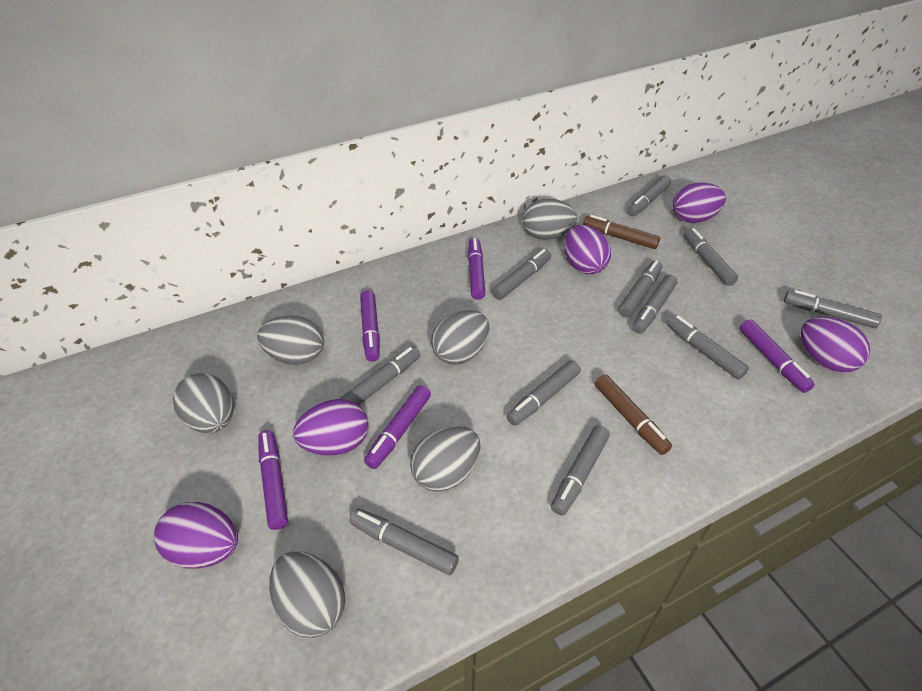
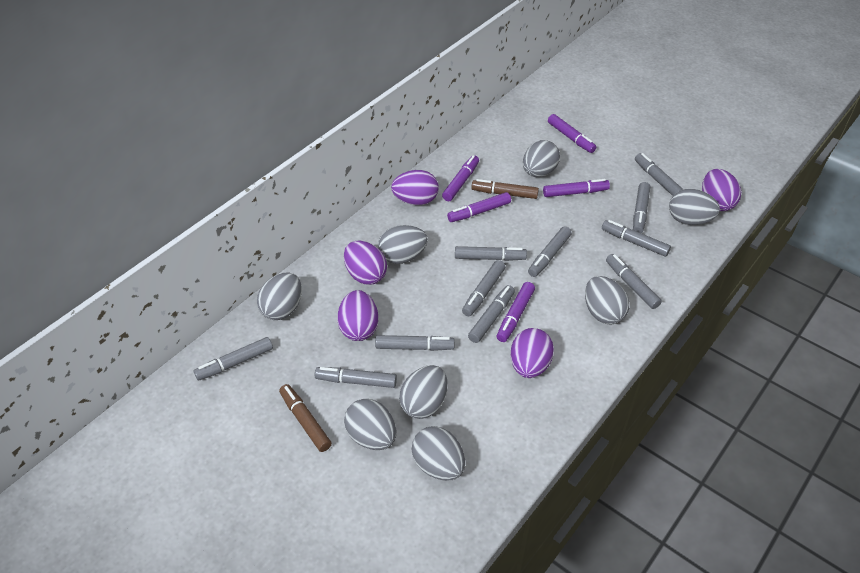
grey egg: [173,373,234,433] [257,316,324,365] [269,551,346,638] [410,426,481,492] [431,310,489,365] [523,199,578,240] = 6 -> [257,272,302,320] [344,399,396,450] [378,225,428,264] [399,365,448,419] [412,426,465,481] [523,140,560,177] [585,276,629,325] [669,189,720,225] = 8

